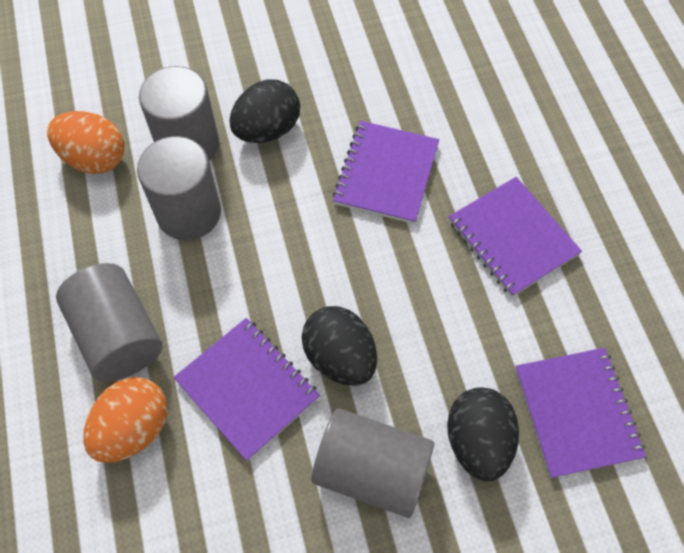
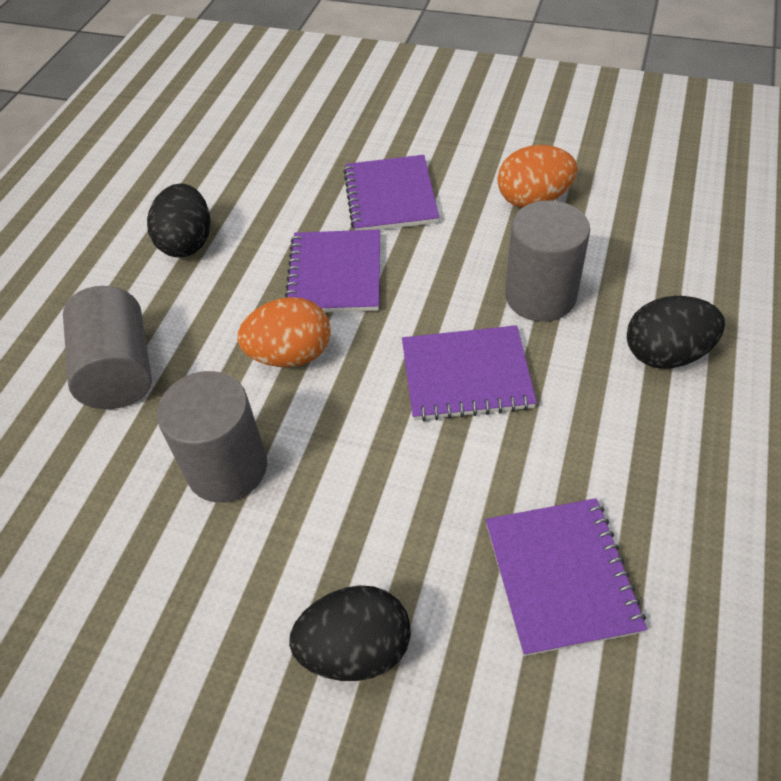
grey cylinder: [56,263,162,382] [137,136,221,240] [139,66,219,161] [311,408,434,518] = 4 -> [63,286,152,409] [157,371,267,503] [505,200,590,322] = 3

